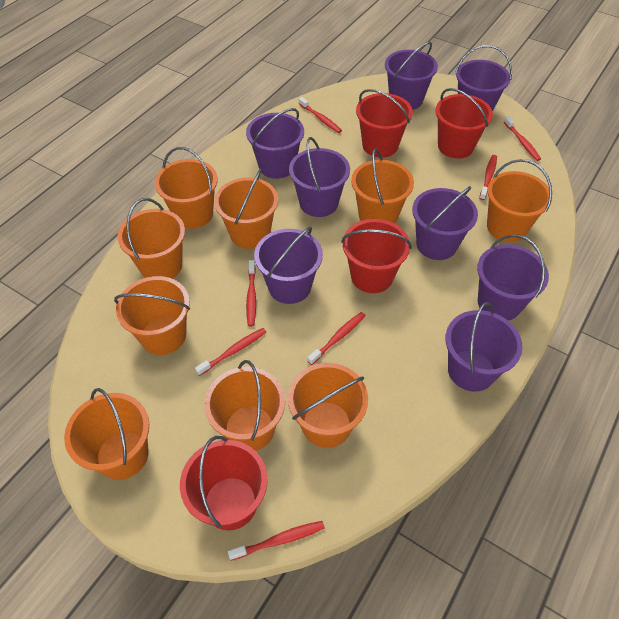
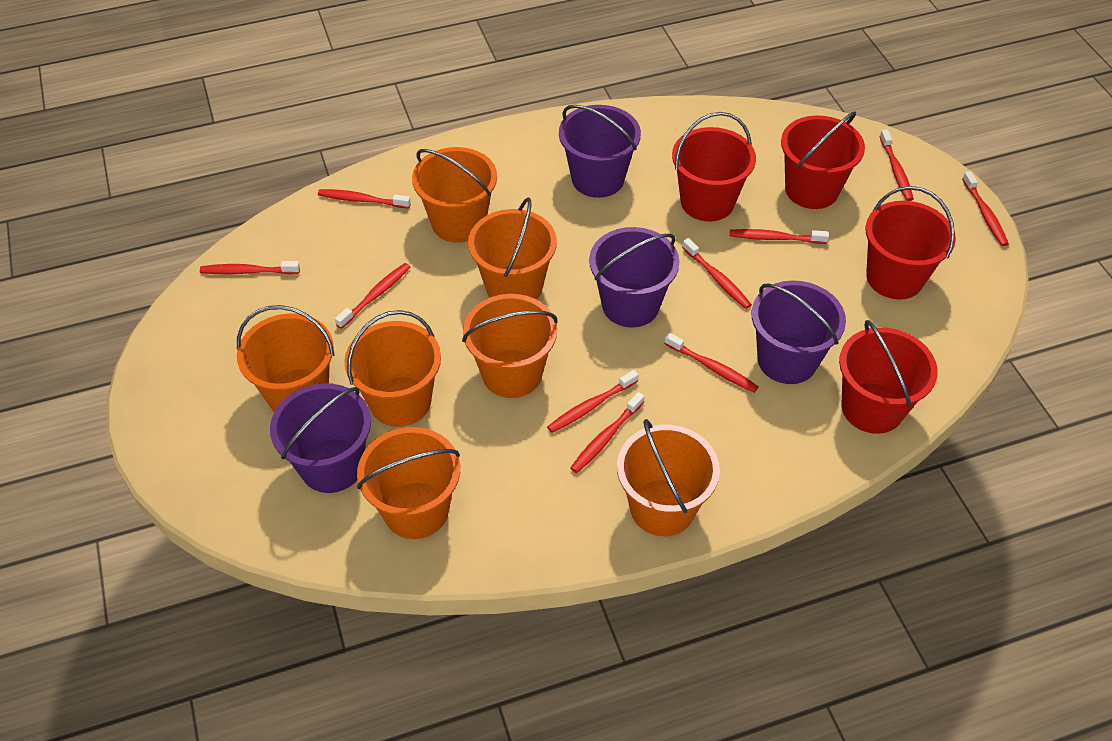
orange bucket: [64,388,149,480] [114,276,190,355] [117,198,185,279] [155,147,218,229] [204,360,285,451] [214,169,278,249] [288,363,368,448] [351,149,414,224] [487,159,552,242] = 9 -> [237,305,335,412] [344,310,441,427] [357,427,460,539] [412,147,497,243] [462,294,558,398] [468,197,557,300] [617,419,720,536] = 7
purple bucket: [246,108,304,179] [254,227,323,304] [289,137,350,217] [385,42,438,110] [412,186,478,260] [445,302,523,392] [455,45,512,111] [477,235,549,320] = 8 -> [270,383,371,493] [559,105,641,198] [589,227,679,328] [752,281,846,384] = 4
red toothbrush: [195,328,266,376] [228,521,325,561] [246,260,256,326] [299,97,342,133] [307,312,366,365] [479,155,497,200] [504,116,541,161] = 7 -> [200,261,300,274] [318,189,411,208] [335,263,410,329] [547,370,638,433] [570,392,644,473] [664,333,759,393] [682,238,752,309] [730,229,829,244] [880,129,914,201] [962,171,1009,246] = 10

